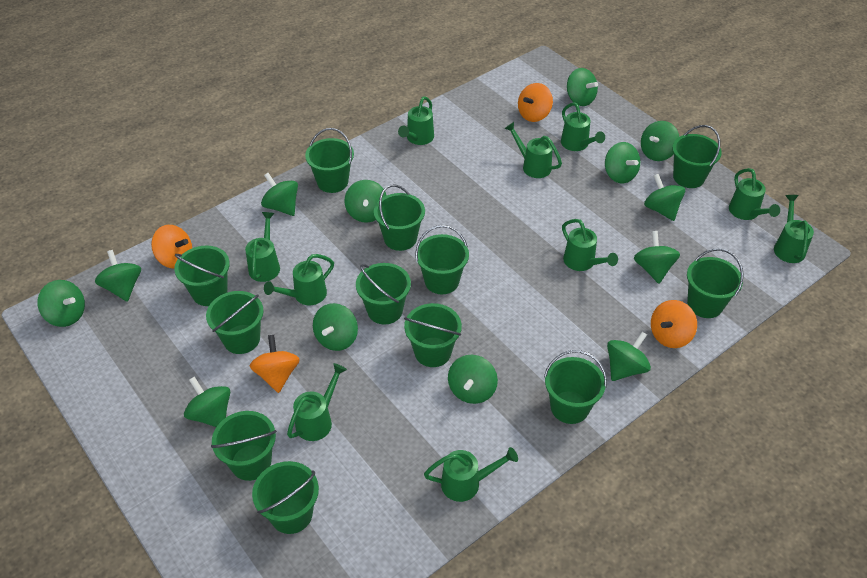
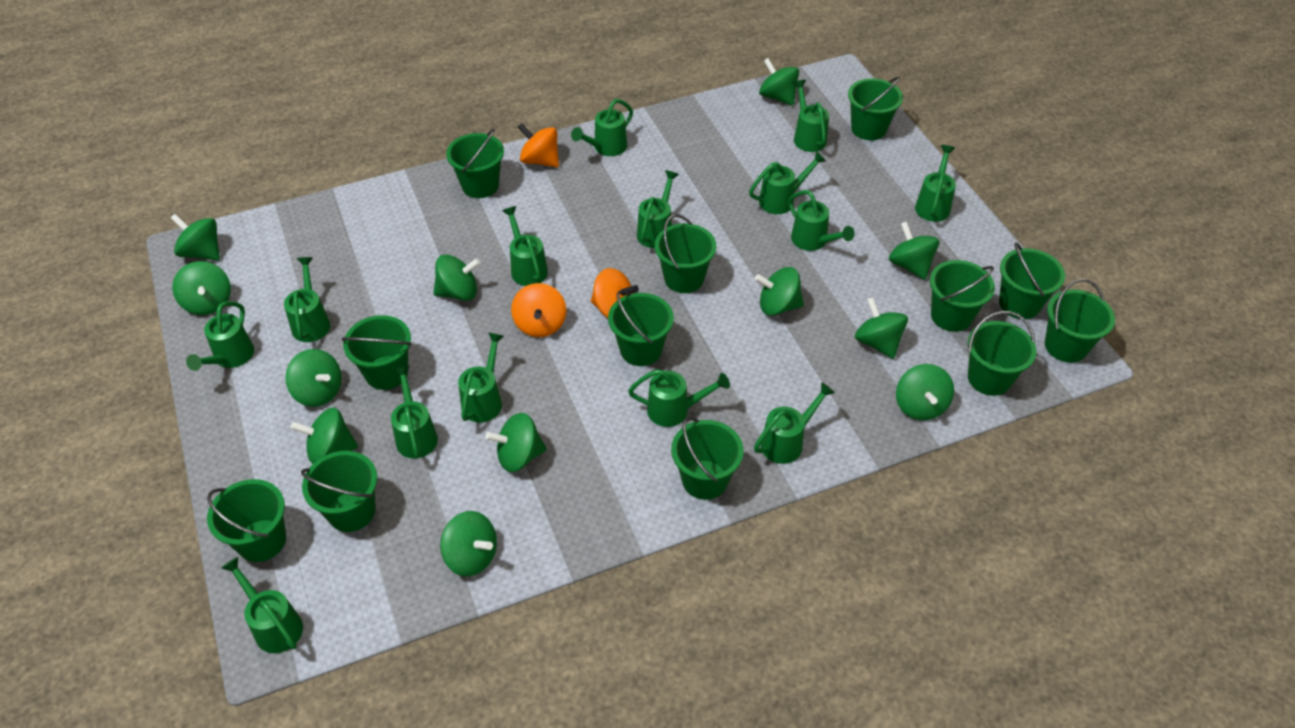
green spinning top: [37,280,85,327] [95,250,141,302] [184,376,230,427] [261,173,298,216] [313,303,358,351] [345,180,387,223] [448,355,498,404] [567,68,598,106] [605,142,640,183] [607,332,651,381] [634,231,680,284] [641,121,679,161] [644,174,685,221] = 13 -> [171,214,220,261] [172,261,231,315] [285,349,342,407] [291,407,358,464] [433,255,480,301] [440,511,497,577] [485,413,547,472] [755,267,804,316] [759,58,799,106] [855,297,908,359] [889,221,939,280] [896,364,954,420] = 12
green watering can: [245,212,280,282] [264,254,334,306] [287,363,347,441] [398,96,434,145] [424,447,518,502] [504,122,562,178] [561,103,605,151] [562,219,618,271] [729,168,780,220] [774,195,814,263] = 10 -> [186,301,254,371] [221,557,303,653] [284,257,330,342] [391,366,438,459] [458,332,504,423] [502,206,548,286] [571,99,633,156] [628,369,730,427] [637,170,679,248] [749,151,826,214] [754,382,835,464] [788,190,855,251] [793,80,829,152] [915,145,956,222] = 14
orange spinning top: [151,225,192,269] [250,335,300,393] [518,83,553,122] [651,300,697,348] = 4 -> [511,283,566,337] [518,123,559,167] [591,268,639,318] = 3

